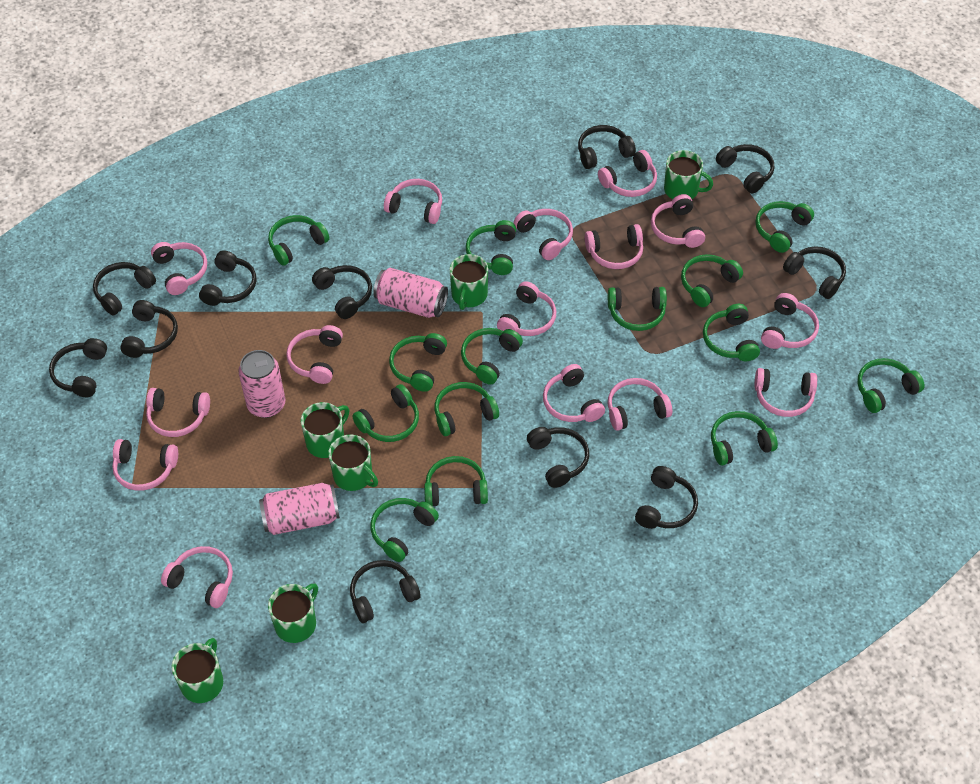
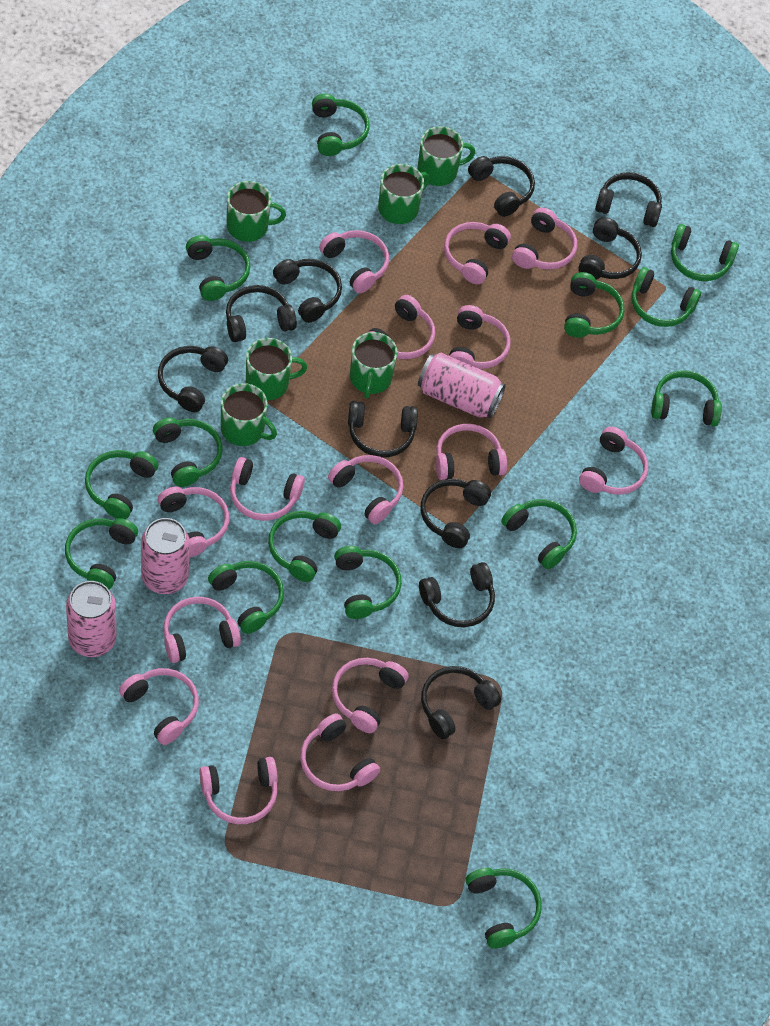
black headphones: [49,338,107,397] [93,262,156,315] [120,300,178,358] [199,250,257,306] [312,265,372,319] [350,560,421,623] [527,427,589,488] [578,125,636,169] [635,466,698,529] [716,144,774,193] [783,246,846,299] = 11 -> [158,346,228,412] [226,285,297,342] [273,259,342,323] [348,401,418,457] [419,562,495,627] [421,479,491,548] [421,666,501,739] [468,156,535,217] [578,217,642,279] [595,172,662,227] = 10

